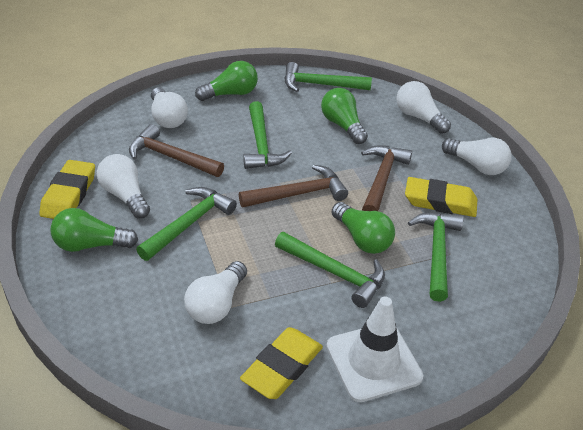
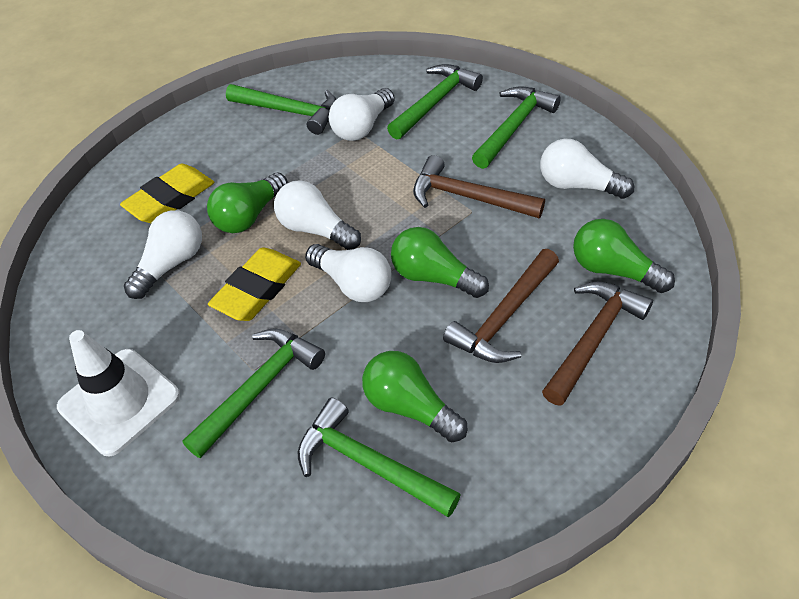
yellow eraser: [39,160,95,219] [240,327,323,399] [405,177,478,217] = 3 -> [120,164,214,223] [208,248,301,321] = 2

